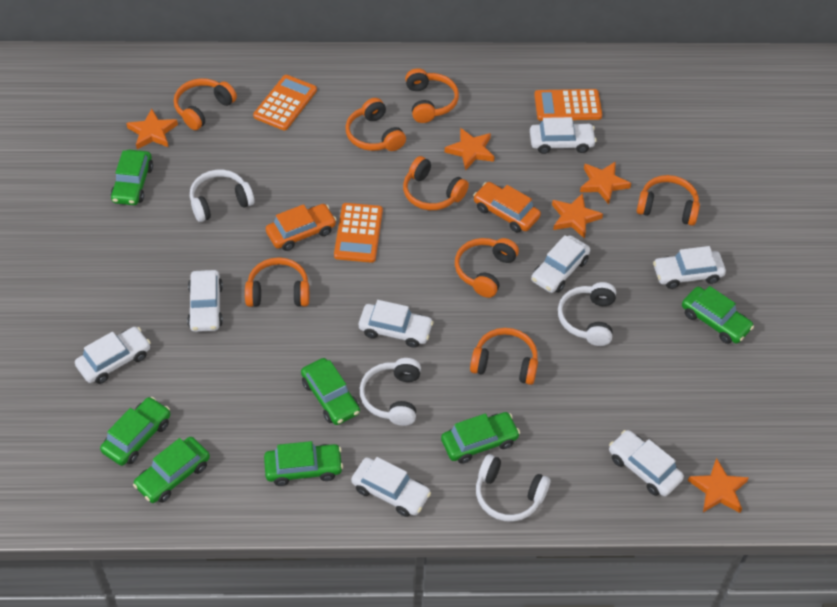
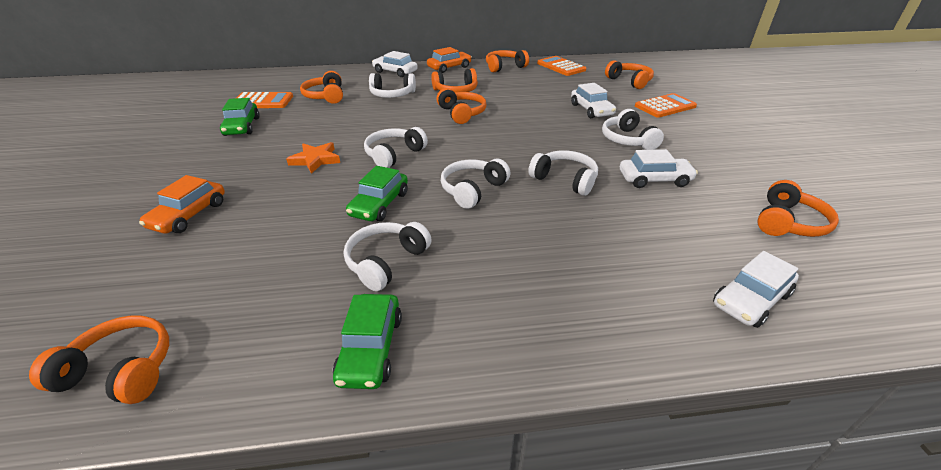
green car: [100,397,170,466] [111,150,153,205] [133,437,210,503] [264,441,343,486] [301,358,360,425] [441,412,520,464] [682,286,754,344] = 7 -> [220,98,260,136] [333,294,402,389] [346,166,408,221] = 3
orange headphones: [174,78,237,130] [245,257,309,307] [345,98,406,151] [403,156,469,210] [405,68,459,123] [455,238,519,298] [470,328,538,385] [637,175,700,226] = 8 -> [29,315,169,404] [300,71,343,104] [431,68,478,92] [437,88,486,124] [486,50,529,73] [605,60,654,89] [757,180,839,237] = 7
orange star: [126,109,178,149] [445,128,495,171] [552,193,603,239] [580,161,631,204] [688,458,749,513] = 5 -> [286,142,340,174] = 1
white car: [75,327,151,384] [187,270,223,332] [351,457,431,517] [359,300,434,348] [530,117,597,154] [531,235,590,293] [609,430,684,496] [653,246,726,289] = 8 -> [372,51,418,77] [571,83,616,118] [620,149,698,188] [713,251,799,328] = 4
white headphones: [190,170,254,222] [360,358,421,426] [476,454,550,522] [558,282,616,346] = 4 -> [344,222,432,291] [364,127,428,168] [369,73,416,98] [441,159,511,209] [528,150,598,196] [602,109,664,150] = 6

